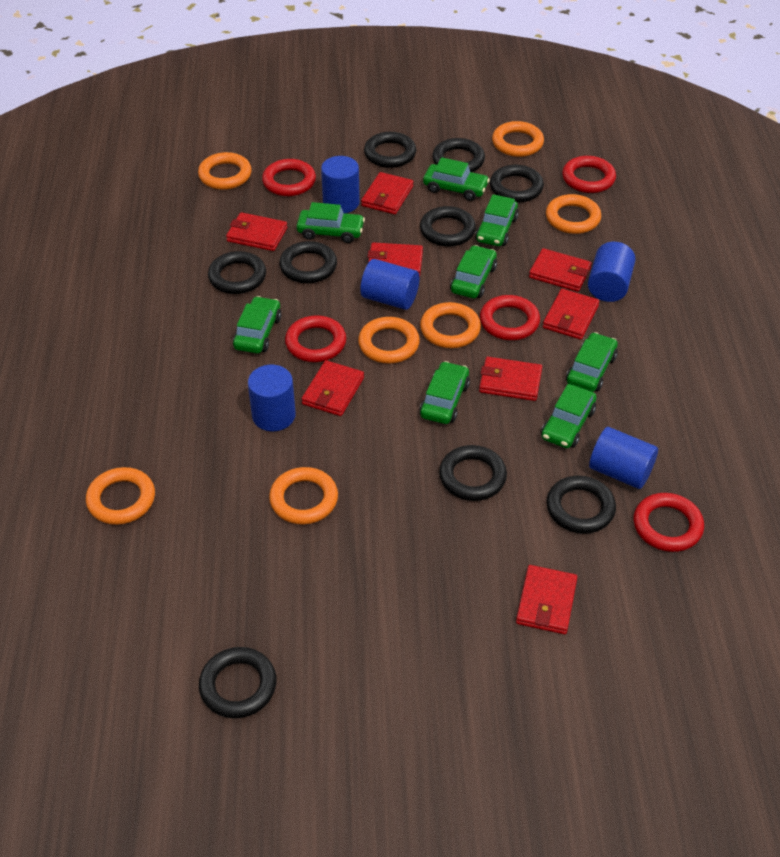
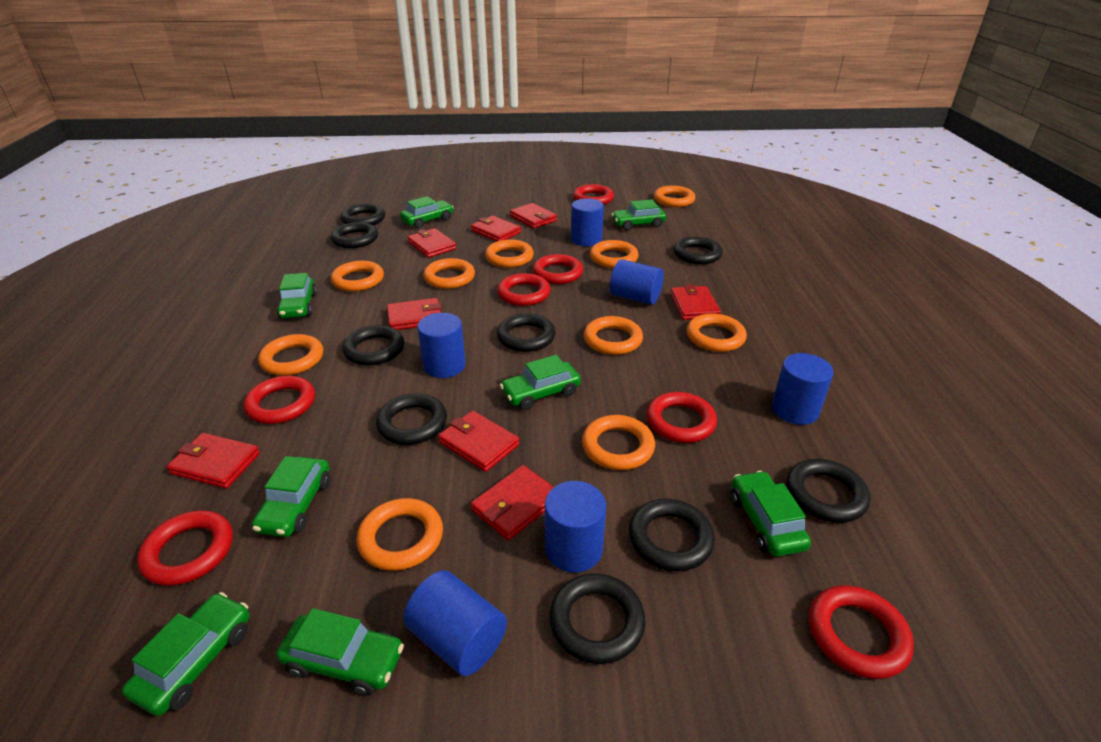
blue cylinder: [248,365,296,431] [321,156,360,213] [360,259,419,310] [588,242,636,302] [589,427,658,489] = 5 -> [403,570,507,676] [417,313,466,378] [545,481,606,573] [571,198,604,246] [610,259,664,305] [772,353,834,425] = 6
orange ring: [86,467,155,525] [198,152,252,190] [269,467,338,524] [358,317,420,364] [420,302,481,348] [492,121,544,157] [546,194,601,234] = 7 -> [258,334,323,376] [331,261,384,292] [356,498,443,571] [423,258,475,289] [485,240,534,268] [582,415,655,470] [584,316,643,355] [590,240,639,268] [654,186,695,207] [686,313,747,352] = 10
red ring: [262,159,316,196] [285,315,346,362] [480,295,540,340] [562,156,616,193] [634,493,704,552] = 5 -> [137,510,233,586] [244,376,315,424] [497,273,551,306] [533,254,583,284] [573,184,614,205] [646,392,717,443] [809,585,914,679] = 7

